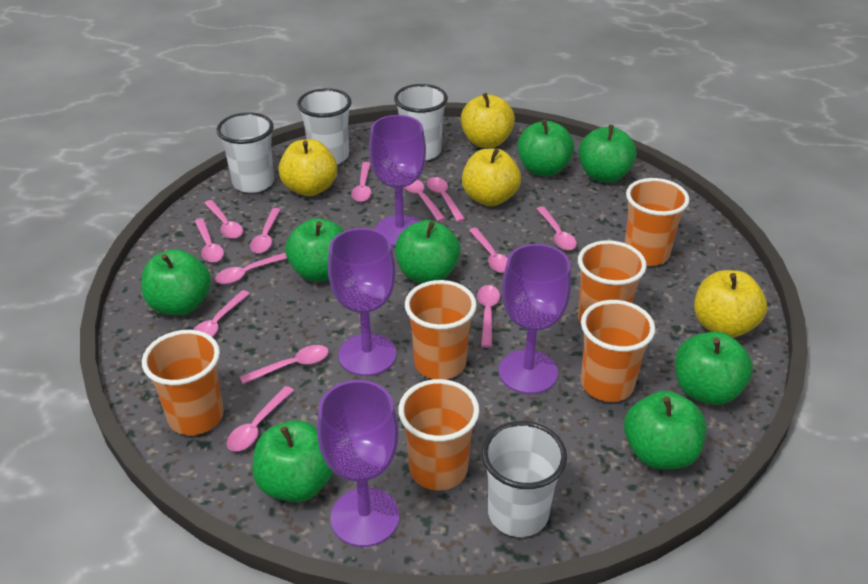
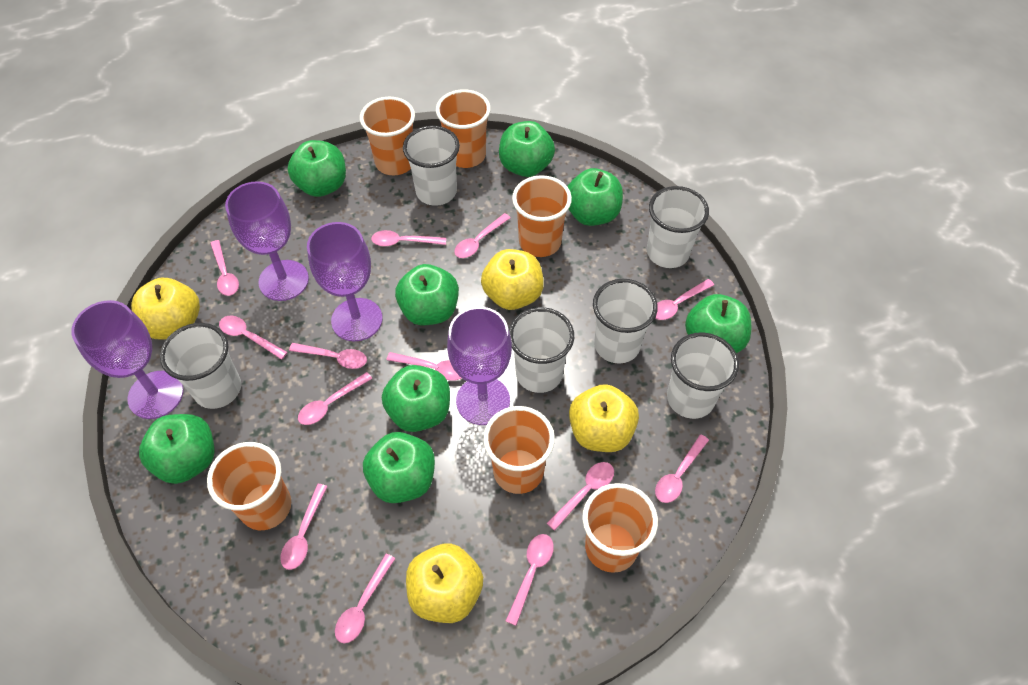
white cup: [217,112,274,193] [297,88,352,164] [394,84,448,161] [482,421,567,537] = 4 -> [160,323,241,409] [403,126,460,206] [509,307,574,393] [593,279,658,364] [647,186,709,268] [667,332,739,419] = 6

